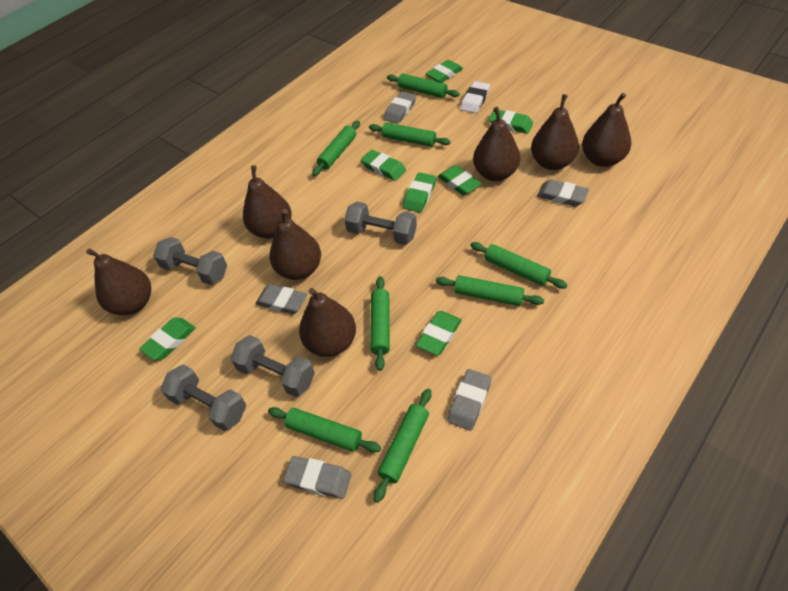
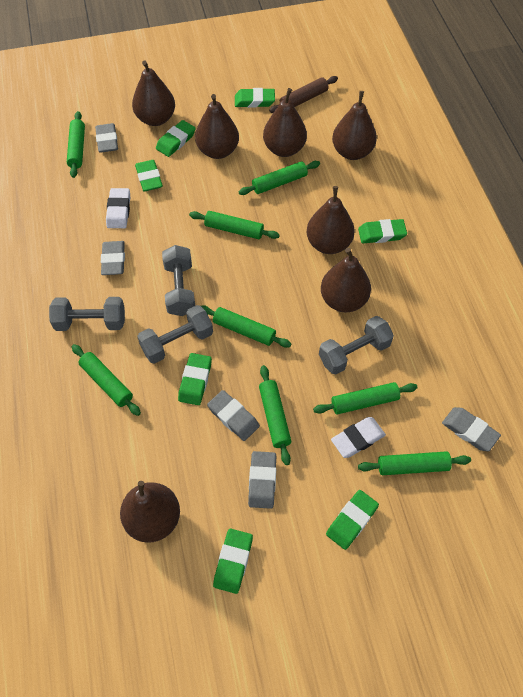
brown rolling pin: none = 0 -> [269,76,338,113] = 1
white eraser: [460,81,490,113] = 1 -> [106,188,130,228] [331,417,386,458] = 2

